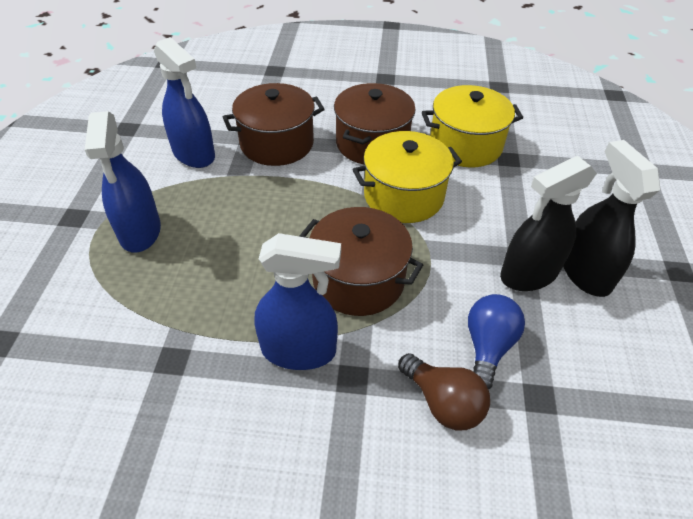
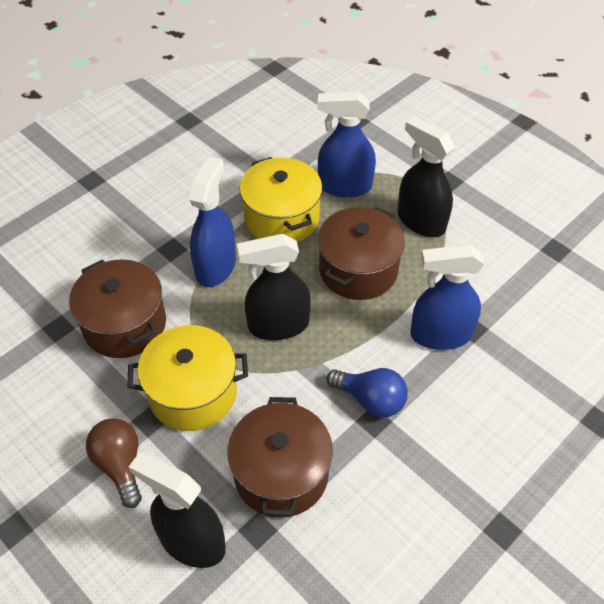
black spray bottle: [500,156,597,291] [563,140,660,297] = 2 -> [129,452,226,568] [237,234,311,340] [398,116,455,237] = 3

